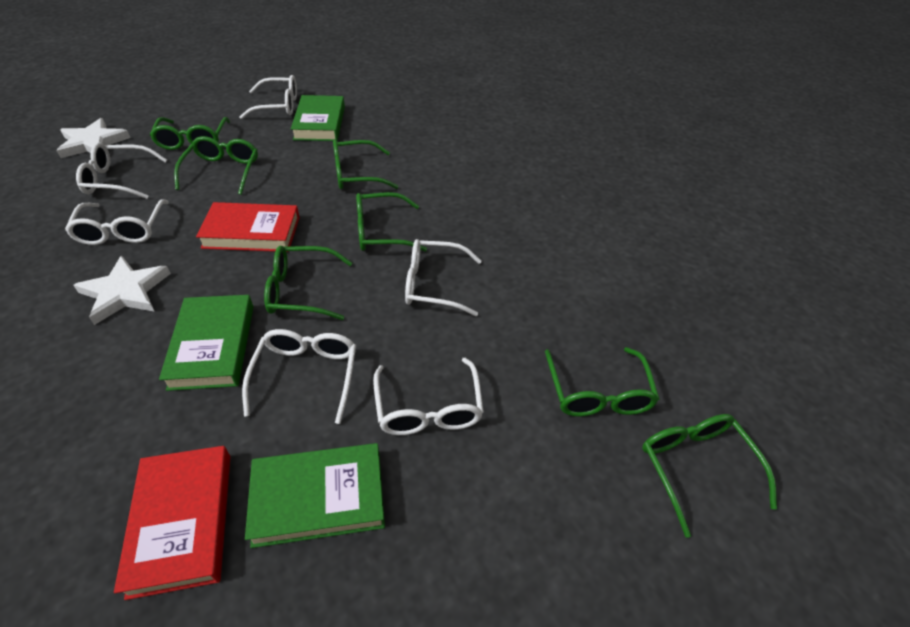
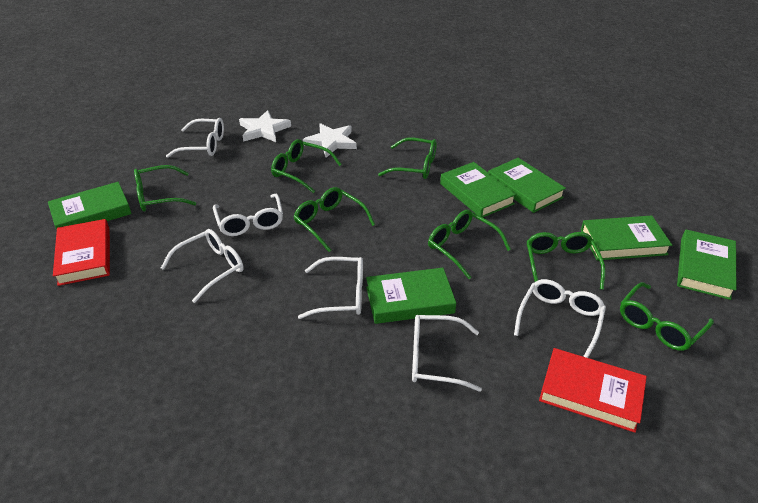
green book: [159,295,253,391] [245,443,385,548] [291,95,345,141] = 3 -> [48,182,132,230] [366,268,456,324] [440,162,516,218] [488,158,566,213] [581,216,672,261] [677,229,736,300] = 6

